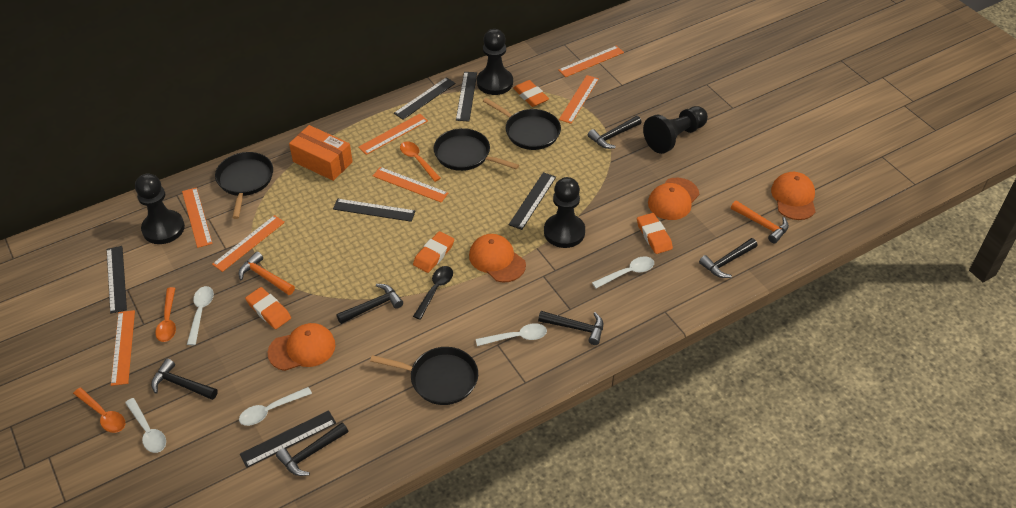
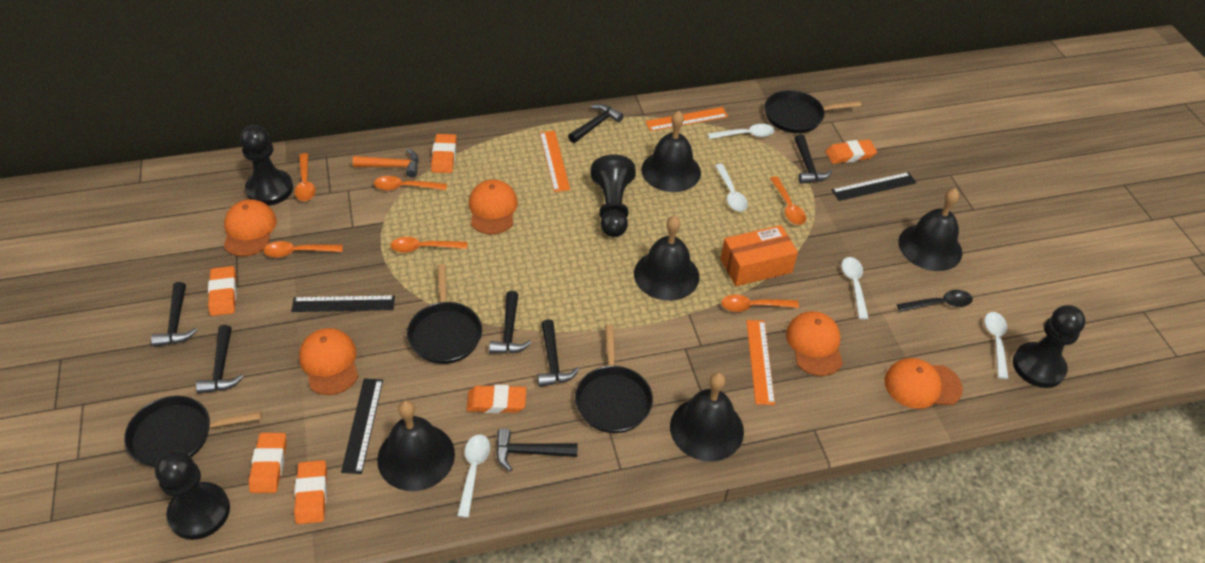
black bell: none = 0 -> [377,400,455,491] [634,216,699,301] [641,111,701,192] [670,372,744,461] [898,188,962,271] = 5
black hammer: [151,359,218,400] [276,422,348,476] [336,284,403,324] [538,311,603,345] [588,116,642,149] [699,238,757,278] = 6 -> [151,282,197,347] [196,325,243,394] [489,291,532,354] [496,428,578,472] [537,319,579,387] [568,104,624,143] [795,134,832,184] = 7
black ruler: [107,246,127,314] [240,410,336,468] [333,199,415,222] [394,77,456,120] [456,72,477,121] [509,172,556,230] = 6 -> [291,295,395,312] [341,378,383,474] [832,172,917,201] = 3
orange cap: [268,323,336,371] [469,234,526,282] [648,178,699,220] [771,172,816,220] = 4 -> [224,199,277,257] [299,328,358,395] [469,180,518,234] [786,311,843,376] [885,358,963,409] = 5
orange eraser: [245,287,291,329] [413,231,454,273] [513,80,549,107] [637,213,673,254] = 4 -> [208,266,237,316] [249,433,287,493] [294,460,327,524] [431,134,457,173] [466,385,526,413] [825,139,877,164] = 6
orange hammer: [238,252,295,295] [731,200,789,243] = 2 -> [353,148,419,177] = 1
orange ruler: [111,310,135,386] [182,187,213,248] [212,215,285,272] [358,114,428,155] [373,167,448,203] [558,46,624,77] [559,75,599,124] = 7 -> [540,131,570,192] [645,107,728,131] [746,320,775,405] = 3
orange spoon: [73,388,125,433] [155,287,176,342] [400,142,441,182] = 3 -> [264,241,343,258] [295,153,316,201] [374,176,447,191] [390,237,467,253] [721,295,799,312] [770,176,806,225] = 6

